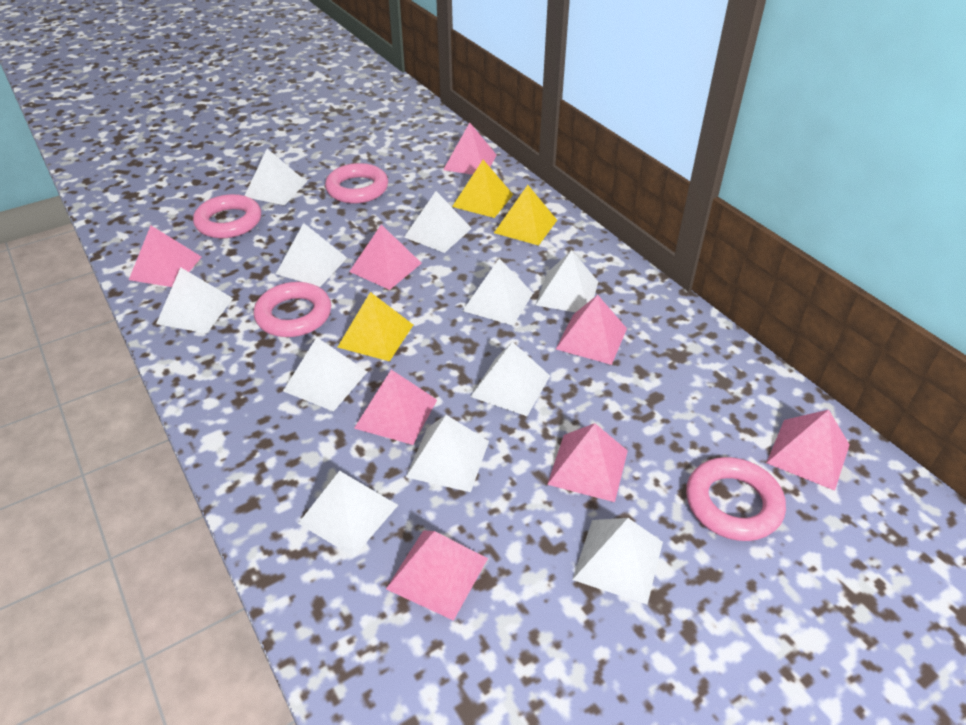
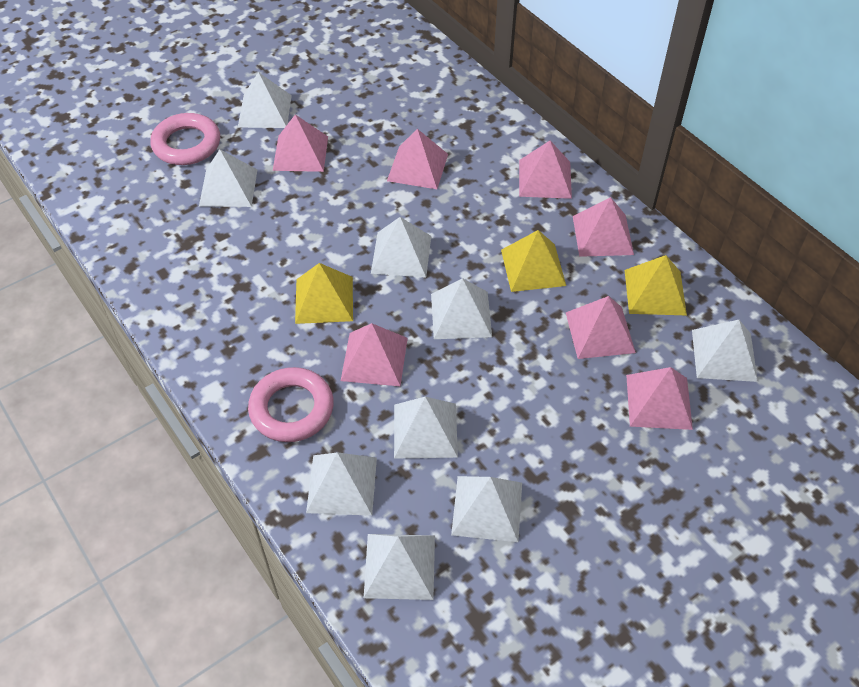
pink pyramid: [129,226,202,287] [349,225,422,290] [354,370,437,445] [386,530,488,621] [443,123,497,175] [547,423,628,502] [556,295,627,365] [767,410,850,491] = 8 -> [273,114,328,172] [341,323,408,386] [387,129,448,189] [519,141,572,199] [566,296,636,359] [573,197,634,257] [626,367,693,430] = 7
pink ring: [193,194,261,238] [254,282,331,337] [325,163,388,204] [686,457,786,541] = 4 -> [150,113,220,165] [248,367,334,442] = 2
white pyramid: [156,267,233,333] [244,149,307,205] [276,223,347,287] [283,337,367,411] [298,471,398,557] [404,191,472,253] [406,415,489,492] [463,259,533,325] [470,342,550,416] [536,250,598,312] [572,518,663,604] = 11 -> [199,149,257,207] [238,72,292,128] [306,452,377,516] [364,534,435,600] [371,217,431,278] [394,397,458,459] [431,278,492,339] [451,476,522,542] [692,320,758,382] = 9

